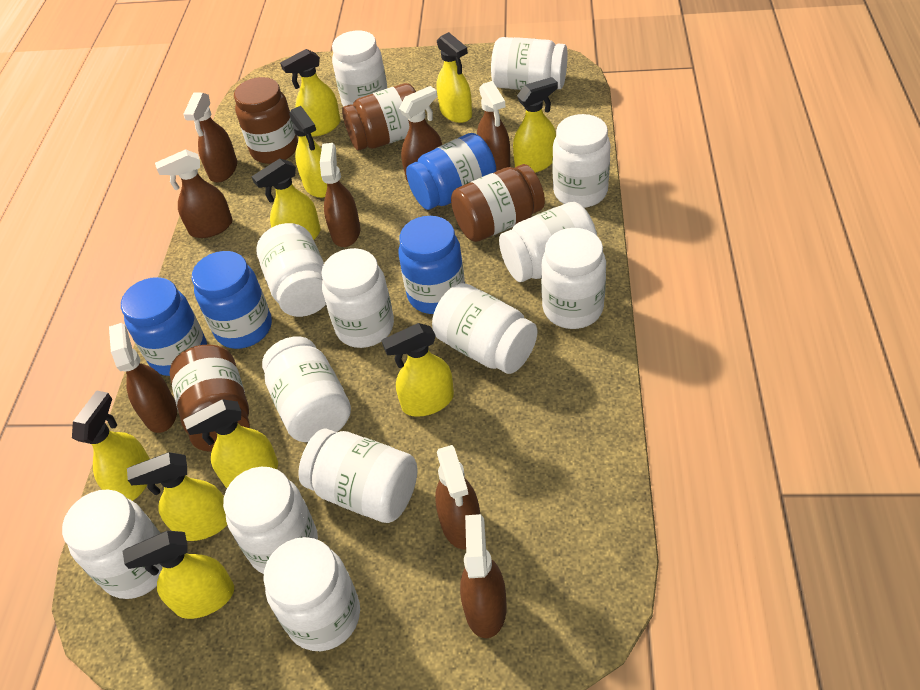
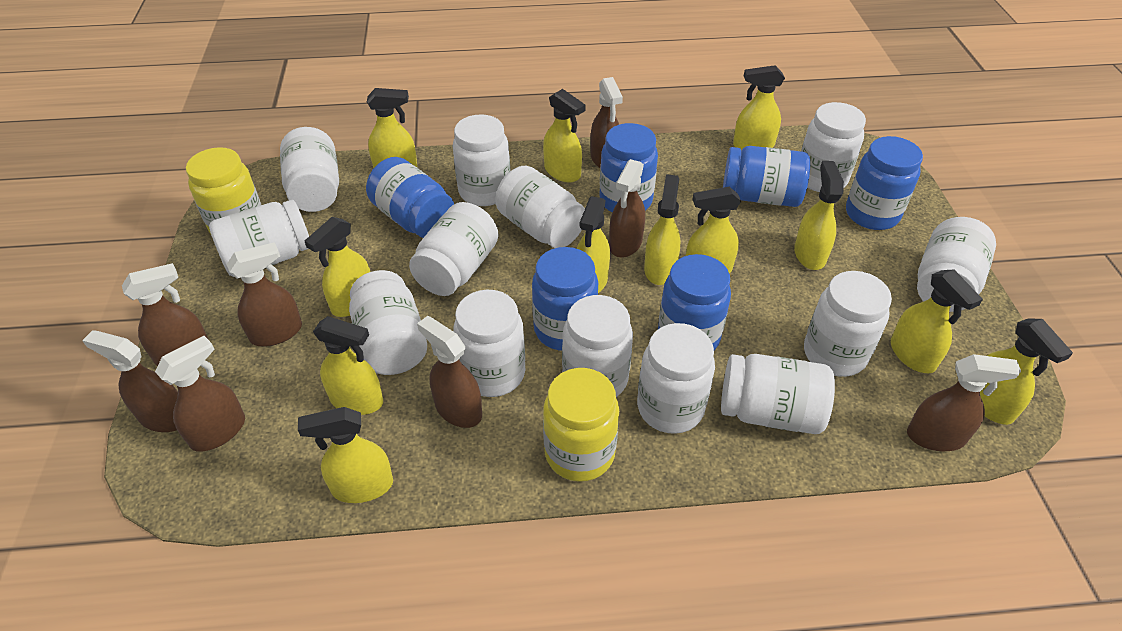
blue jar: [121,277,207,376] [192,251,272,349] [398,216,465,314] [406,133,496,210] = 4 -> [366,157,454,238] [532,247,598,351] [600,123,658,212] [658,254,731,350] [723,146,810,207] [846,136,923,230] = 6
brown jar: [169,345,250,452] [234,77,298,164] [342,83,416,151] [451,164,545,242] = 4 -> none = 0
yellow jar: none = 0 -> [186,147,261,234] [543,368,619,482] = 2
yellow spray bottle: [72,390,150,501] [123,531,234,619] [127,452,227,541] [183,399,278,488] [251,158,321,240] [280,49,340,137] [289,106,327,198] [381,323,454,417] [436,32,472,123] [513,77,558,173] = 10 -> [298,407,393,503] [305,217,370,317] [313,316,383,415] [367,88,417,168] [543,89,586,182] [577,196,610,293] [644,174,680,285] [686,187,741,273] [733,65,785,151] [794,161,844,270] [891,270,983,373] [980,318,1073,425] = 12

